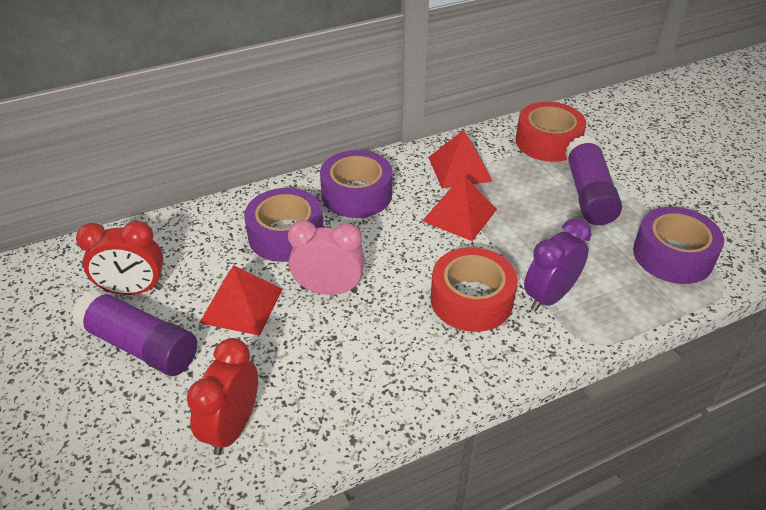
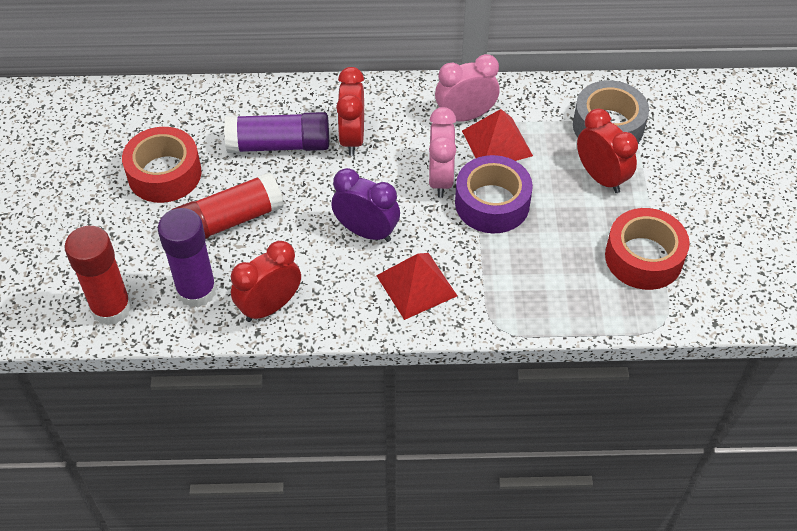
grey tape: none = 0 -> [573,80,649,143] = 1
pink clock: [288,220,365,295] = 1 -> [429,107,456,198] [435,54,499,122] = 2
purple tape: [244,188,323,262] [320,150,393,218] [633,207,724,284] = 3 -> [455,155,533,233] = 1
red clock: [76,221,164,295] [187,338,258,455] = 2 -> [231,241,301,322] [336,67,364,156] [577,108,638,193] = 3
red glue stick: none = 0 -> [65,226,132,325] [172,172,284,239] = 2
red pyramid: [199,265,282,336] [422,175,497,241] [428,130,493,188] = 3 -> [376,253,457,320] [462,109,533,161] = 2

